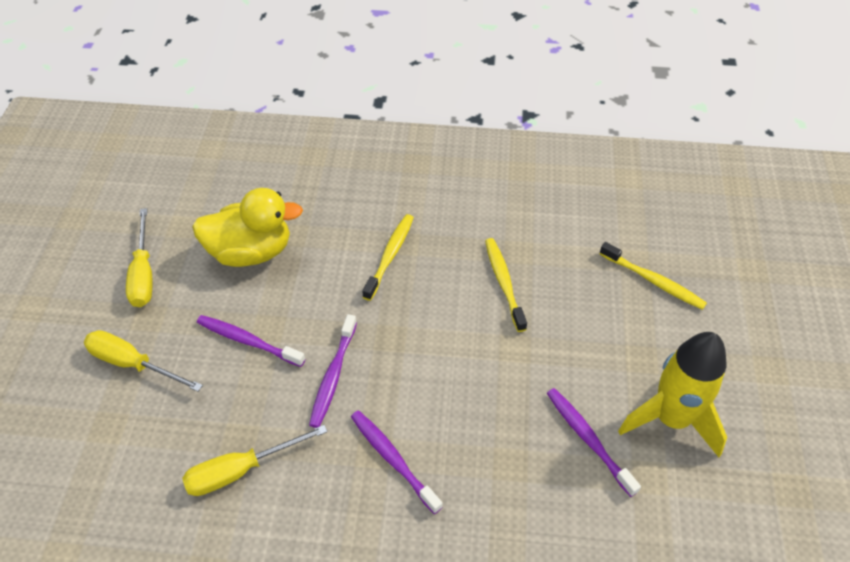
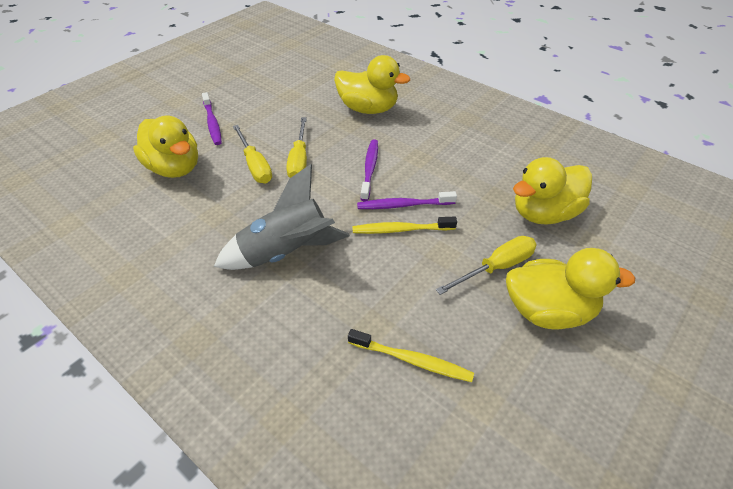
grey rocket: none = 0 -> [214,164,350,270] = 1
purple toothbrush: [197,315,305,367] [309,314,357,428] [351,410,442,514] [547,388,641,497] = 4 -> [202,92,222,145] [357,191,457,209] [361,139,378,201] = 3
yellow duck: [192,188,303,267] = 1 -> [133,116,198,178] [334,55,410,114] [506,248,635,329] [513,157,592,225] = 4
yellow rocket: [618,332,727,457] = 1 -> none = 0
yellow toothbrush: [362,214,414,301] [485,238,527,332] [600,242,707,310] = 3 -> [348,329,474,382] [352,217,457,234] = 2

